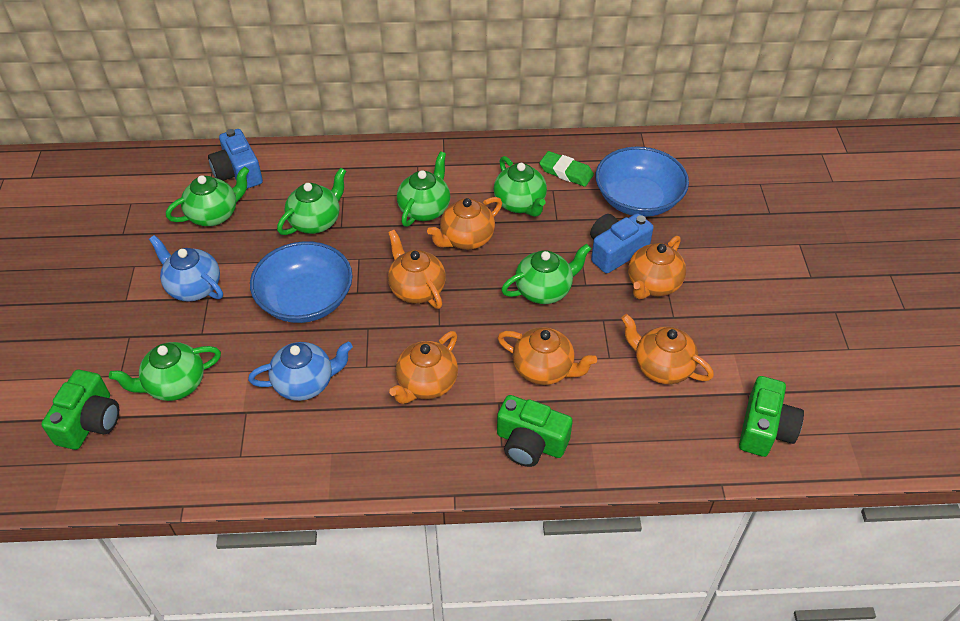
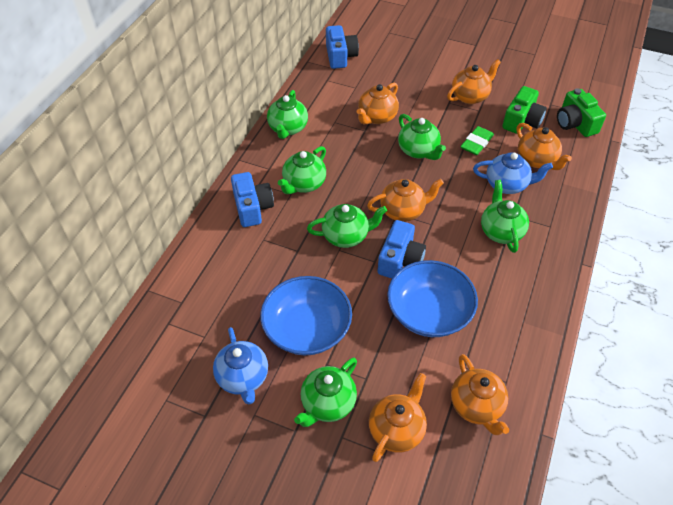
blue camera: [208,129,263,189] [590,213,654,273] = 2 -> [231,172,274,227] [326,25,359,69] [378,220,426,278] = 3
green camera: [41,370,119,450] [497,395,573,467] [739,376,804,457] = 3 -> [502,86,547,134] [557,88,606,137] = 2

